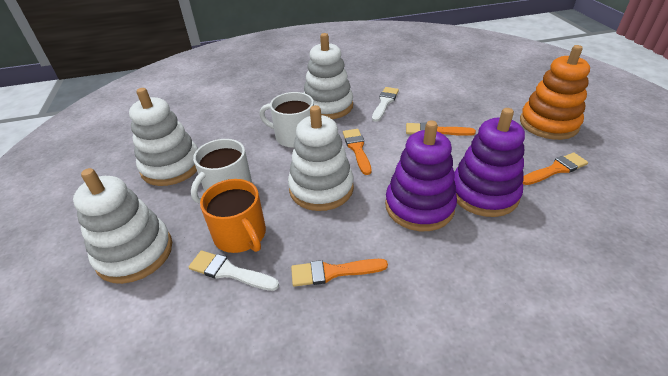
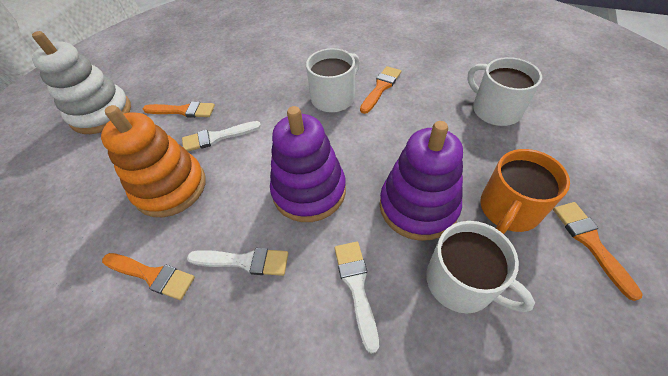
white brush: [189,250,279,291] [372,87,399,122] = 2 -> [182,121,261,152] [187,248,289,276] [335,242,379,354] = 3
white mug: [191,139,252,203] [259,92,314,148] = 2 -> [306,48,360,113] [426,221,535,313] [468,57,542,126] = 3
white stacking toy: [73,168,172,284] [129,88,198,186] [288,105,354,211] [304,33,353,119] = 4 -> [32,31,131,134] = 1

